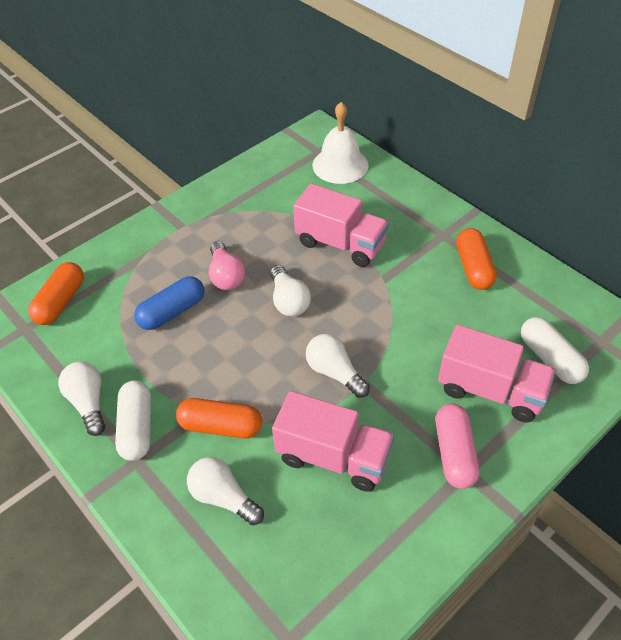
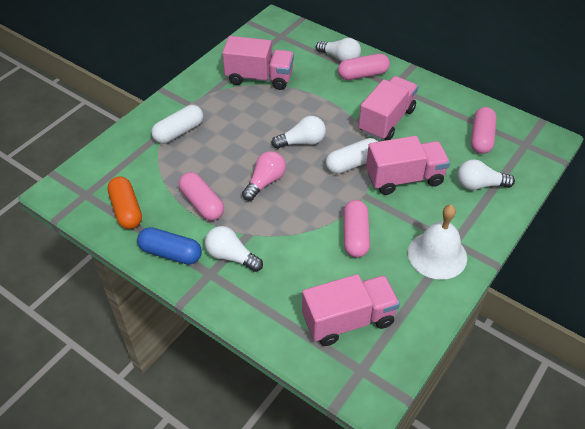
orange capsule: [28,262,84,325] [176,398,262,439] [456,228,497,290] = 3 -> [107,177,142,229] = 1
pink capsule: [436,404,479,489] = 1 -> [179,172,224,221] [338,53,390,80] [343,200,370,258] [471,107,497,154] = 4
pink truck: [272,391,394,492] [293,184,389,267] [438,325,556,422] = 3 -> [222,36,294,90] [302,274,400,346] [359,76,418,141] [366,136,450,195] = 4

